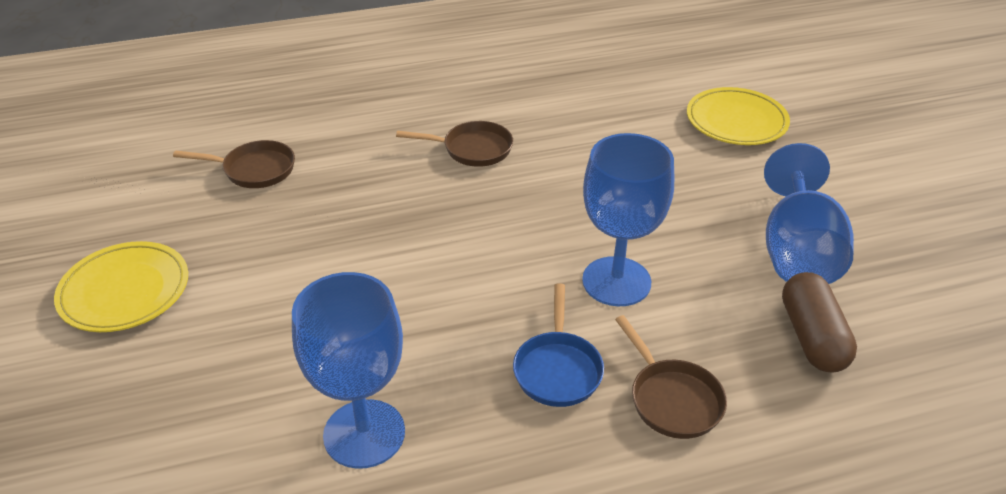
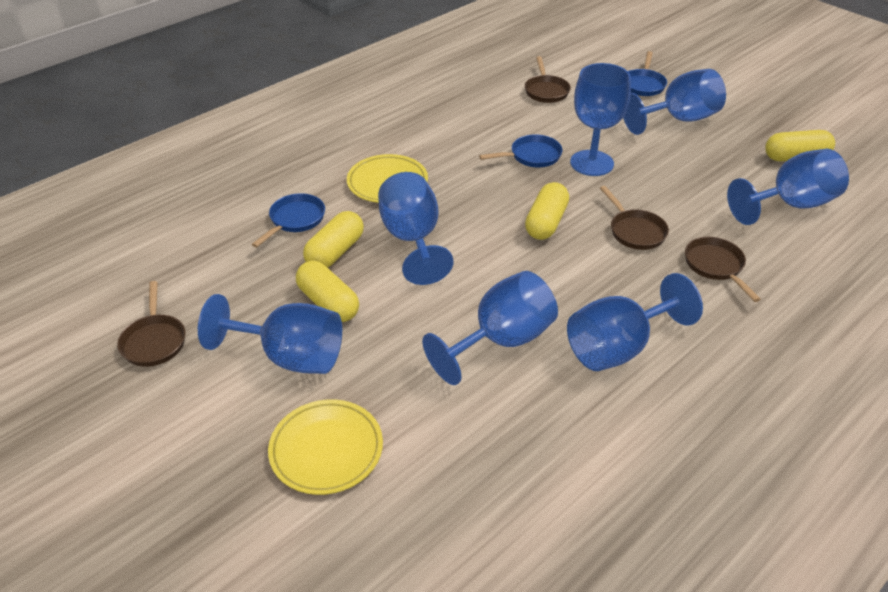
blue goblet: [292,272,405,469] [582,133,674,306] [764,143,854,284] = 3 -> [198,294,342,374] [378,172,454,285] [422,271,558,385] [567,273,703,371] [570,63,631,176] [623,69,726,135] [727,149,849,225] = 7
blue pan: [513,283,604,407] = 1 -> [252,193,325,248] [479,134,562,168] [628,51,667,96] = 3
brown capsule: [782,272,857,372] = 1 -> none = 0
brown pan: [173,140,295,188] [396,121,513,167] [615,315,727,439] = 3 -> [117,281,186,367] [525,56,571,103] [600,186,669,250] [685,237,761,302] = 4
yellow capsule: none = 0 -> [296,261,359,322] [303,211,364,268] [525,182,569,240] [765,130,835,161] = 4

